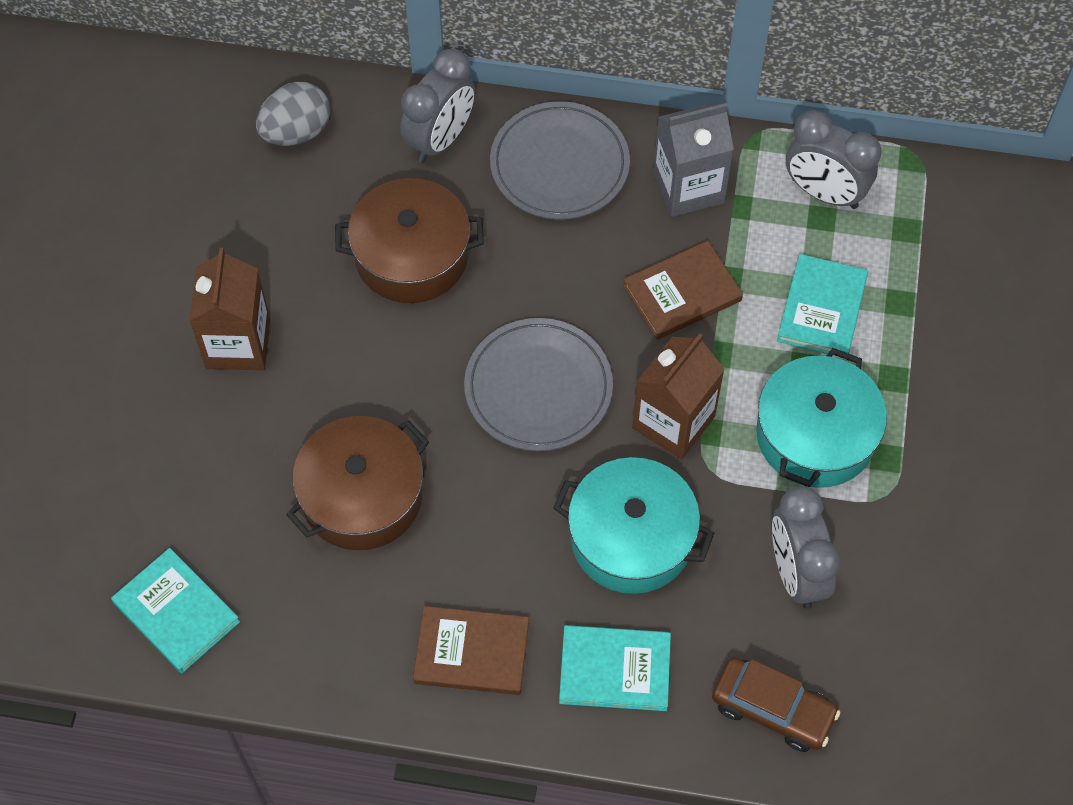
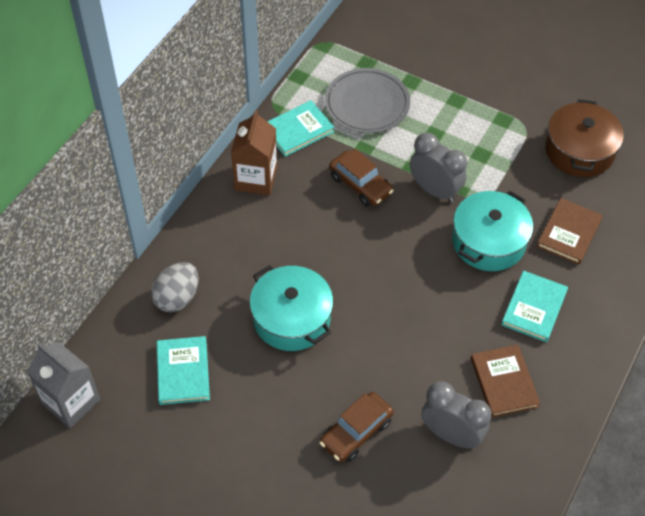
brown car: [712,658,840,752] = 1 -> [319,392,393,462] [329,149,394,207] = 2
brown carton: [189,248,270,370] [632,333,725,460] = 2 -> [231,110,277,196] = 1
brown pot: [286,416,429,550] [335,178,484,303] = 2 -> [545,99,624,177] = 1
grey clock: [400,49,475,163] [772,486,840,609] [786,110,881,209] = 3 -> [410,133,467,203] [421,381,492,448] = 2
grey plate: [464,318,613,451] [490,101,630,220] = 2 -> [325,68,410,133] = 1

